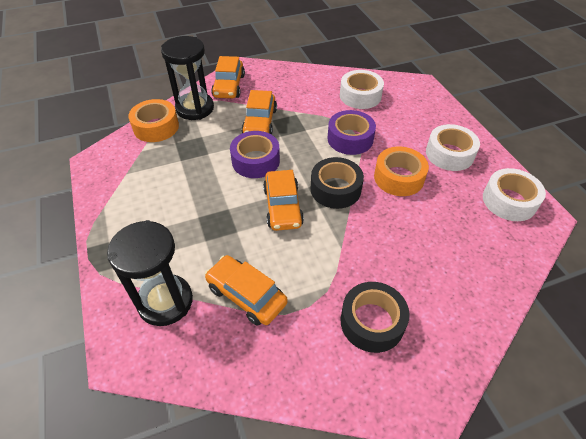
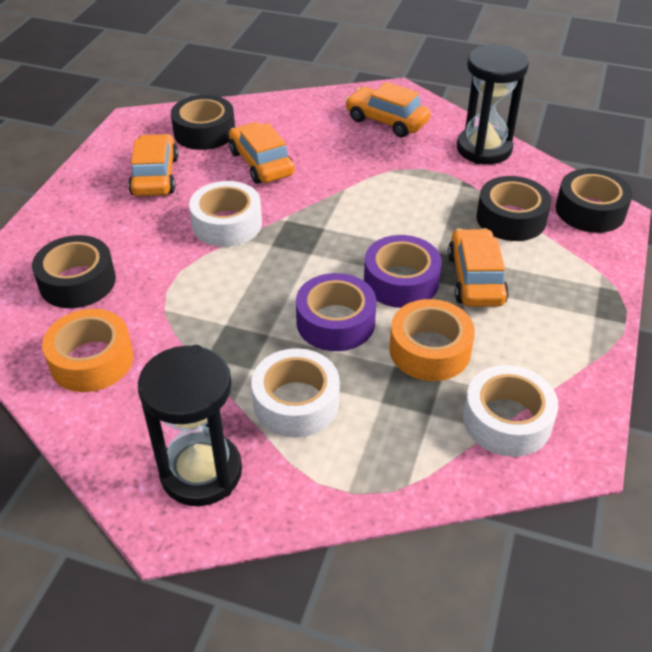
black tape: [311,157,364,209] [341,282,409,353] = 2 -> [32,235,116,308] [171,95,235,150] [476,176,551,241] [556,168,633,233] = 4

